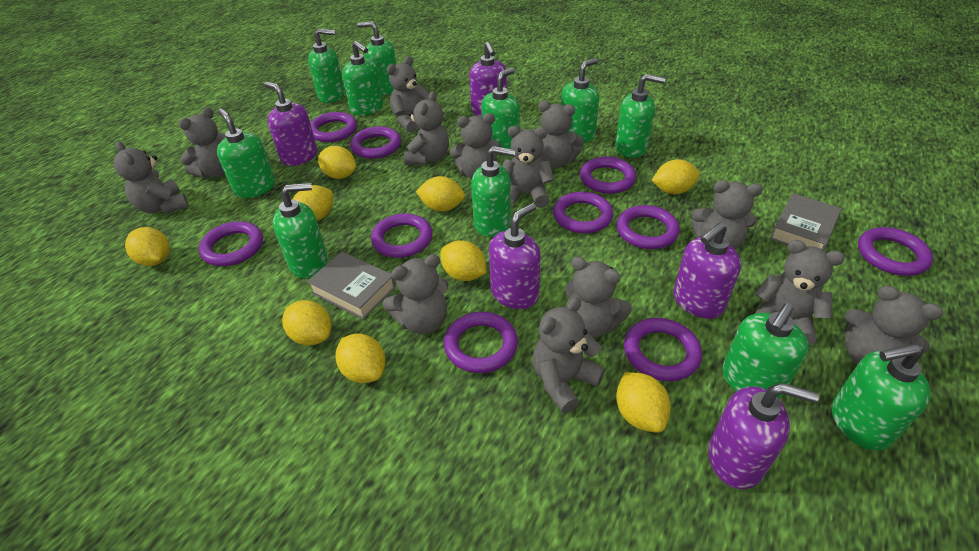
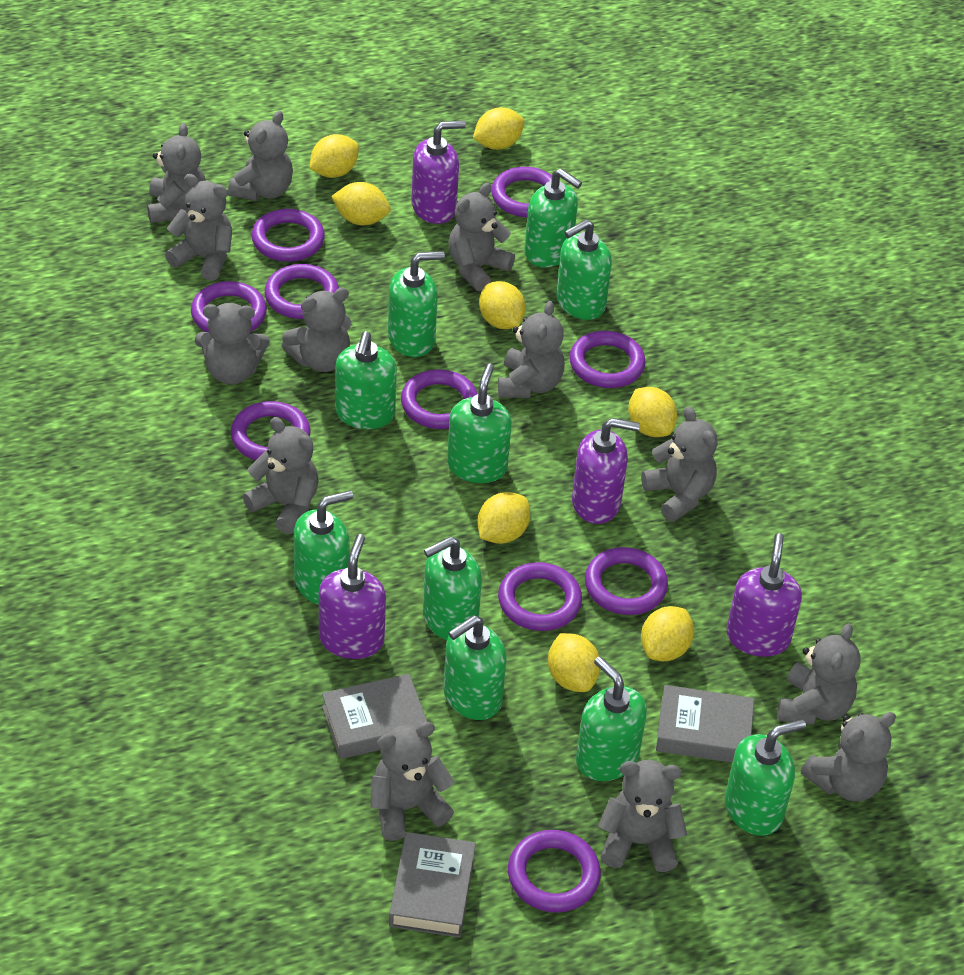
green soap dispenser: [217,109,275,198] [273,183,328,279] [308,29,345,103] [342,41,383,116] [358,21,396,95] [471,146,516,237] [481,68,520,149] [561,58,599,143] [615,74,666,158] [722,303,809,398] [832,344,930,451] = 11 -> [294,490,353,605] [335,331,397,429] [388,251,445,357] [423,536,482,640] [443,615,506,720] [447,364,512,483] [524,168,582,267] [556,219,612,320] [576,656,647,781] [725,719,806,836] = 10
grey book: [307,251,396,320] [770,193,842,250] = 2 -> [322,674,427,759] [389,832,476,938] [656,685,754,763] = 3
purple soap dispenser: [264,82,317,166] [469,42,507,116] [489,203,541,309] [673,223,741,319] [708,383,819,489] = 5 -> [319,534,386,659] [411,121,466,224] [572,418,640,524] [727,533,802,657] = 4
yellow lemon: [125,227,170,266] [282,300,331,345] [293,185,333,221] [318,146,356,179] [335,334,385,383] [416,176,465,211] [440,240,487,281] [616,372,671,433] [652,159,700,194] = 9 -> [309,134,359,178] [331,182,391,225] [473,107,524,150] [477,492,530,544] [479,281,526,329] [548,633,600,692] [628,387,677,437] [641,606,694,661] = 8

